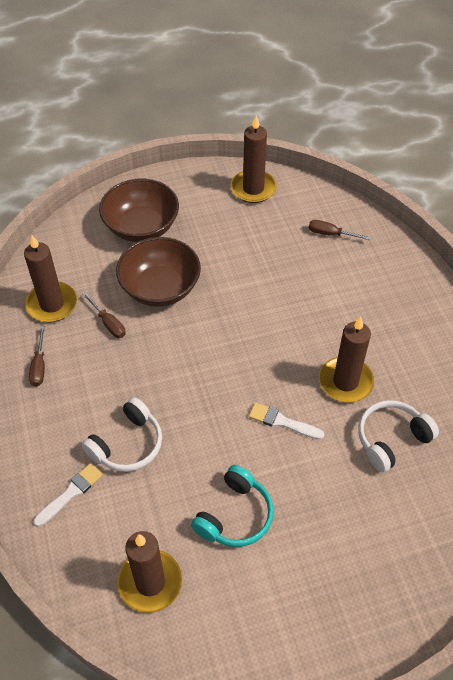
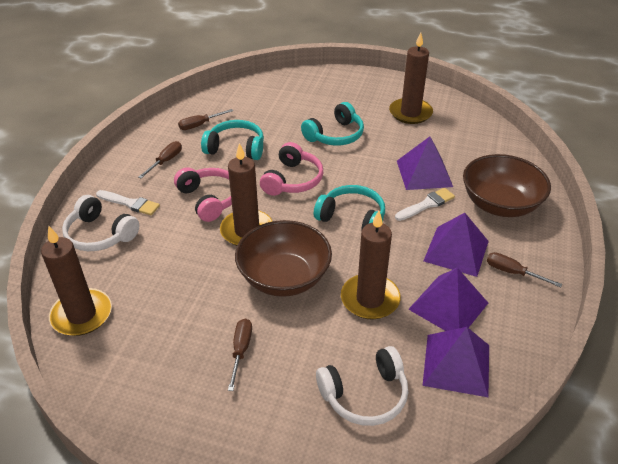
brown screwdriver: [29,326,45,387] [82,292,126,338] [309,220,371,240] = 3 -> [139,141,182,178] [178,109,233,130] [228,318,252,391] [487,252,562,287] = 4
pink headphones: none = 0 -> [174,167,232,222] [260,142,323,196] = 2
purple pyramid: none = 0 -> [397,137,453,190] [408,268,488,331] [423,327,489,397] [424,213,489,277] = 4
turquoise headphones: [191,465,274,547] = 1 -> [201,120,264,160] [301,102,364,146] [314,185,385,231] = 3

